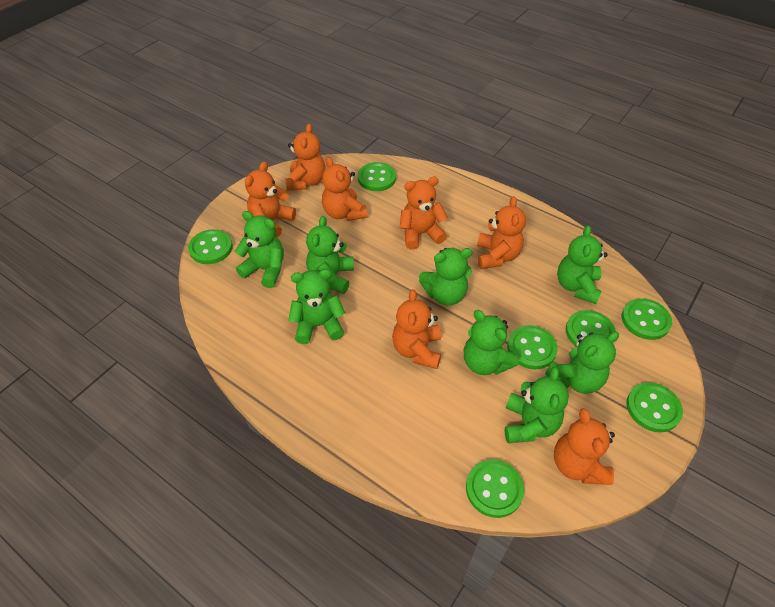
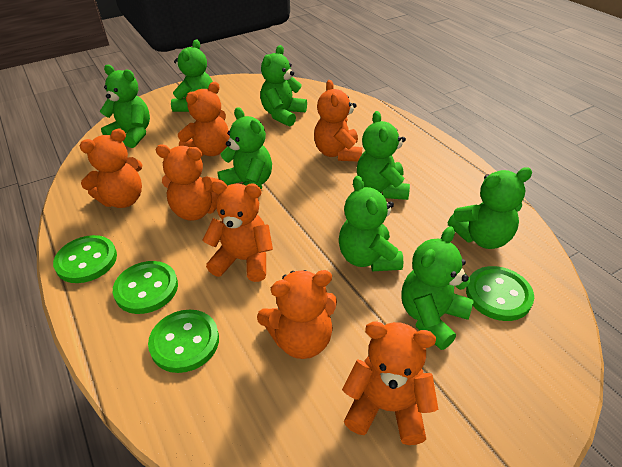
green button: [188,229,233,264] [358,162,396,191] [466,459,524,518] [507,325,557,369] [566,310,616,347] [622,298,672,340] [626,382,683,433] = 7 -> [53,235,117,283] [113,261,178,314] [148,310,219,373] [466,266,534,321] = 4

